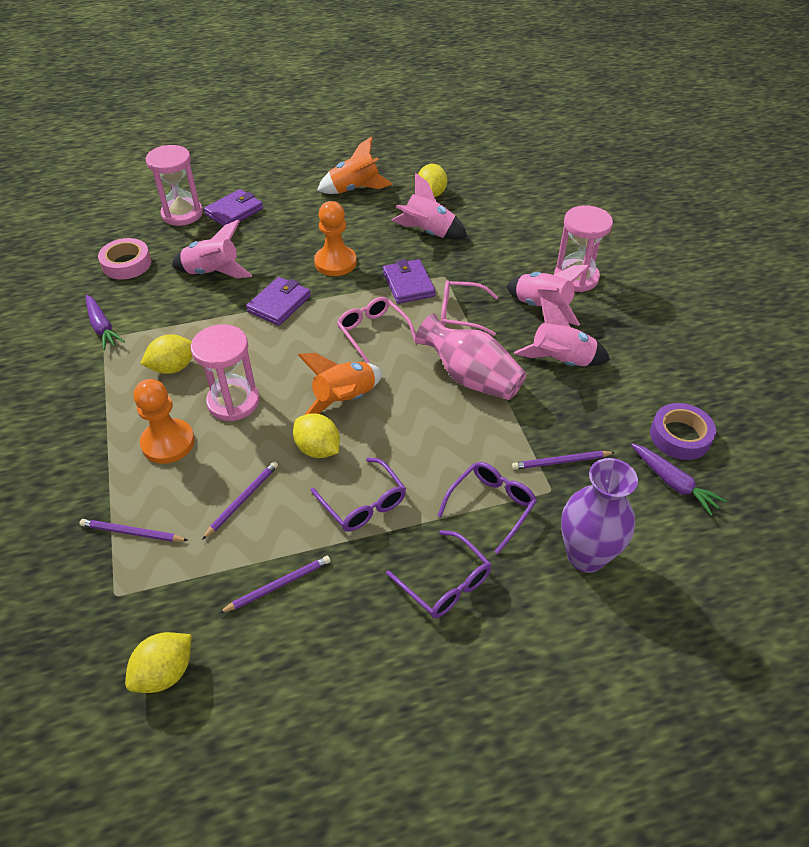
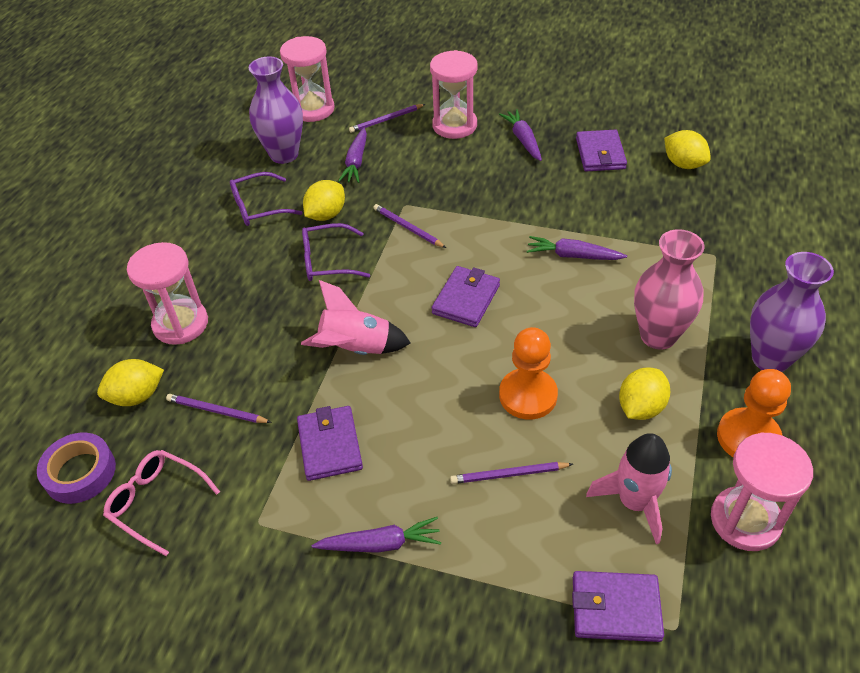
orange rocket: [298,353,382,415] [317,136,393,194] = 2 -> none = 0
pink glasses: [337,297,416,363] [441,280,498,336] = 2 -> [103,450,220,556] = 1
pink hourglass: [146,145,203,226] [191,324,260,421] [554,205,613,292] = 3 -> [127,242,208,345] [280,36,334,122] [430,50,478,139] [711,432,813,551] = 4
pink rocket: [172,220,253,278] [391,173,467,240] [506,265,591,326] [514,297,610,367] = 4 -> [301,280,410,355] [586,433,672,544] = 2
pink tape: [98,238,151,280] = 1 -> none = 0
purple carrot: [86,295,125,350] [631,443,726,516] = 2 -> [312,517,441,553] [338,128,367,183] [499,109,542,161] [527,236,627,260] = 4
purple glasses: [311,458,406,531] [386,530,492,618] [437,462,537,554] = 3 -> [230,172,303,226] [302,223,370,281] = 2
purple vase: [561,458,638,573] = 1 -> [249,57,303,164] [750,252,834,372] = 2
purple wallet: [204,189,263,226] [246,277,311,326] [383,259,435,304] = 3 -> [297,406,363,481] [432,266,500,327] [572,571,664,642] [576,129,627,171] = 4

